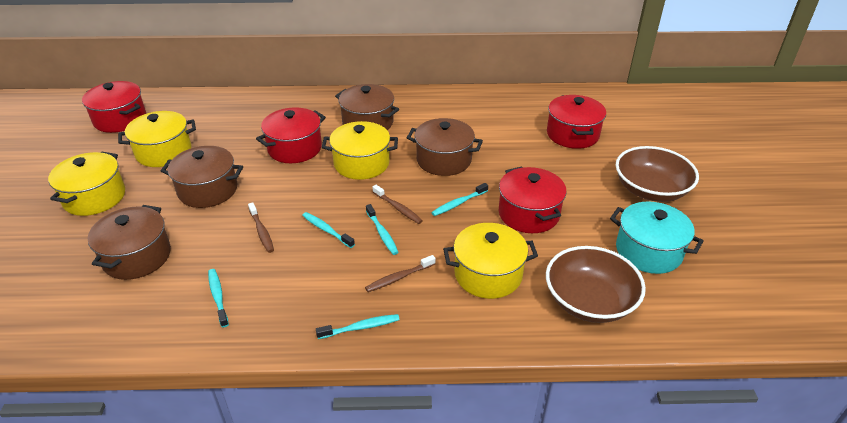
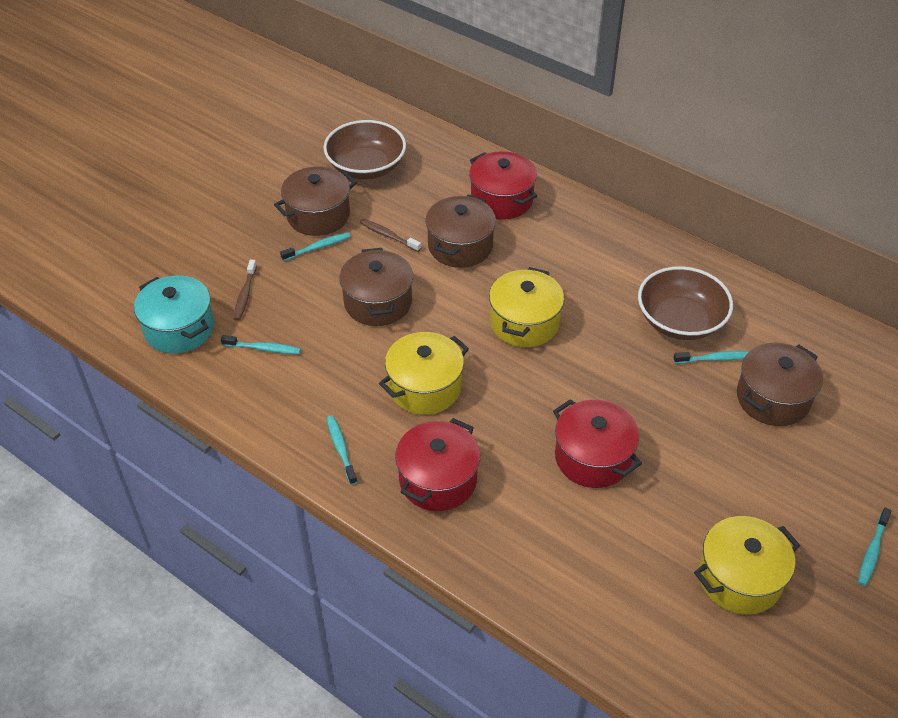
brown toothbrush: [248,203,274,253] [365,255,436,292] [373,185,423,224] = 3 -> [234,260,257,321] [360,219,421,252] = 2
red pot: [82,81,146,133] [256,107,326,163] [499,166,567,233] [547,95,606,149] = 4 -> [395,418,480,511] [469,151,537,220] [553,399,642,488] = 3
yellow pot: [48,152,125,216] [118,111,196,167] [322,121,398,180] [443,223,538,299] = 4 -> [379,332,469,415] [489,267,564,347] [694,516,800,614] = 3

